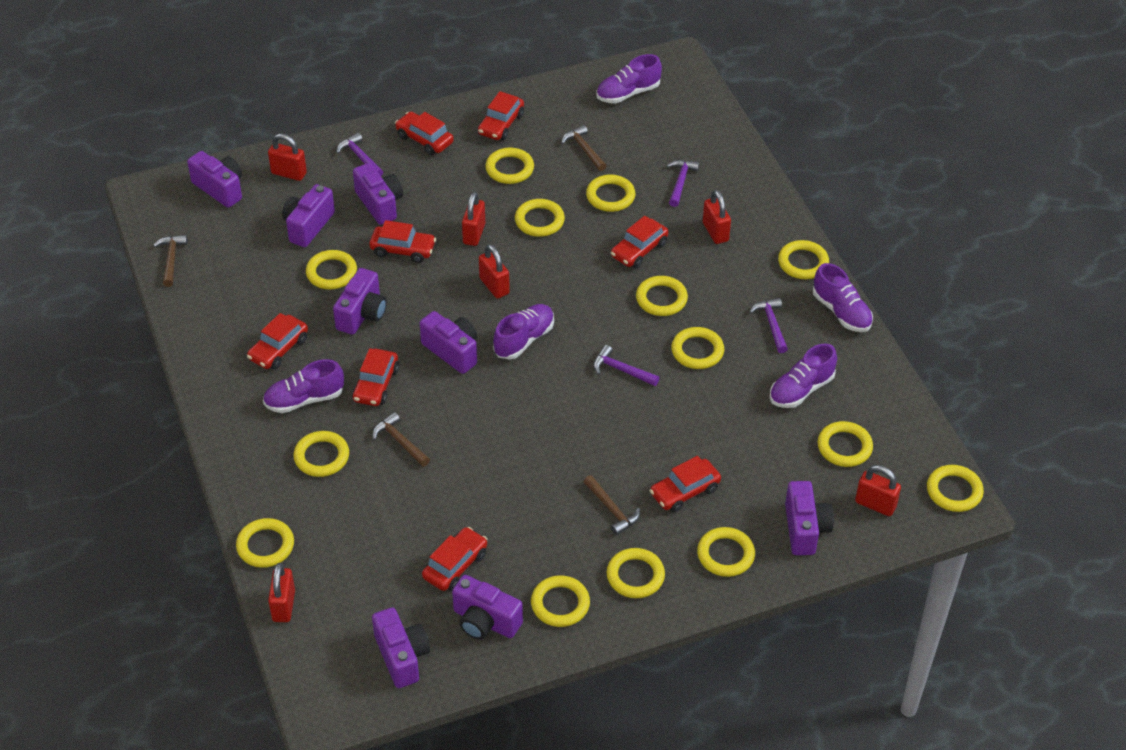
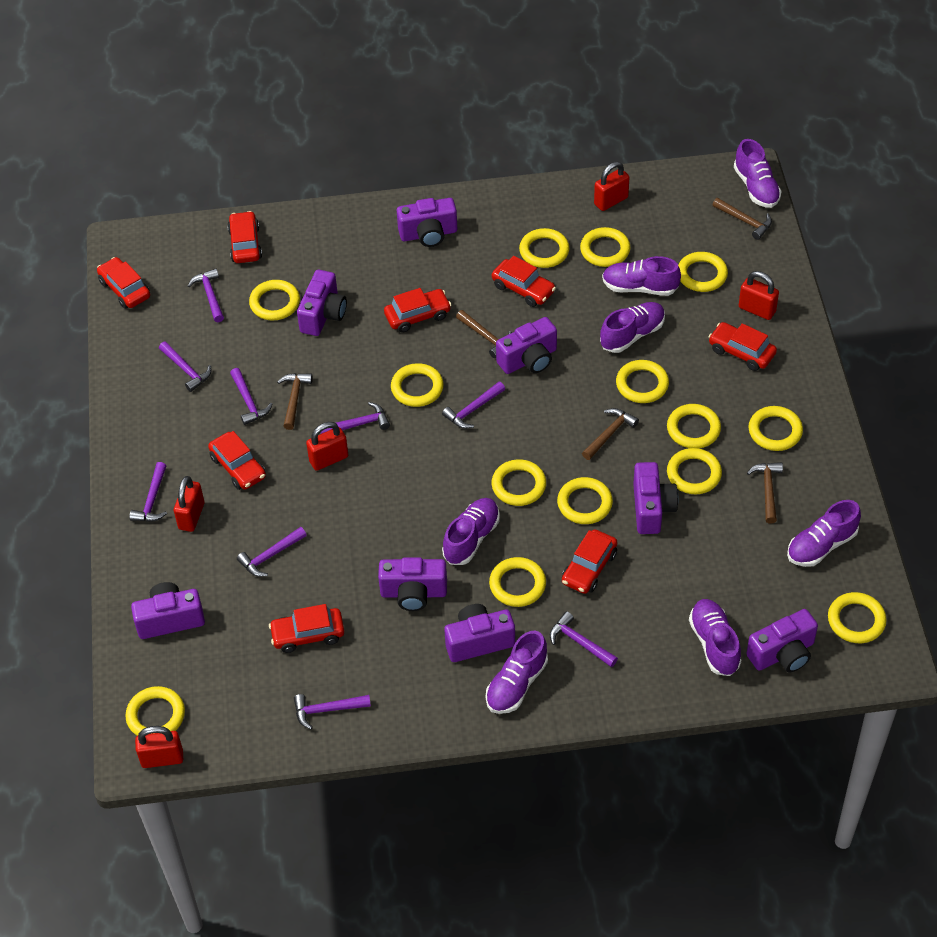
brown hammer: [153,235,188,287] [373,412,430,467] [561,125,607,171] [583,475,640,535] = 4 -> [277,373,313,430] [456,310,512,358] [582,408,639,460] [713,198,772,240] [747,462,783,523] = 5
purple hammer: [337,133,383,176] [593,345,659,386] [666,160,700,207] [750,298,788,353] = 4 -> [129,462,167,522] [159,341,211,392] [188,269,224,322] [230,368,272,425] [237,527,307,577] [294,694,371,729] [321,402,390,434] [442,382,505,429] [550,611,618,667] = 9
purple shoe: [263,359,344,413] [493,304,554,360] [596,54,662,103] [770,344,837,408] [813,263,873,332] = 5 -> [442,498,500,565] [486,631,548,714] [600,302,665,353] [602,256,681,296] [689,599,741,676] [734,139,782,208] [787,500,861,567] = 7
red padlock: [268,134,307,181] [268,563,295,622] [462,192,485,246] [479,244,510,299] [703,190,731,244] [855,465,901,516] = 6 -> [135,726,183,768] [174,476,204,532] [306,422,348,471] [594,162,629,211] [739,271,779,320] = 5

